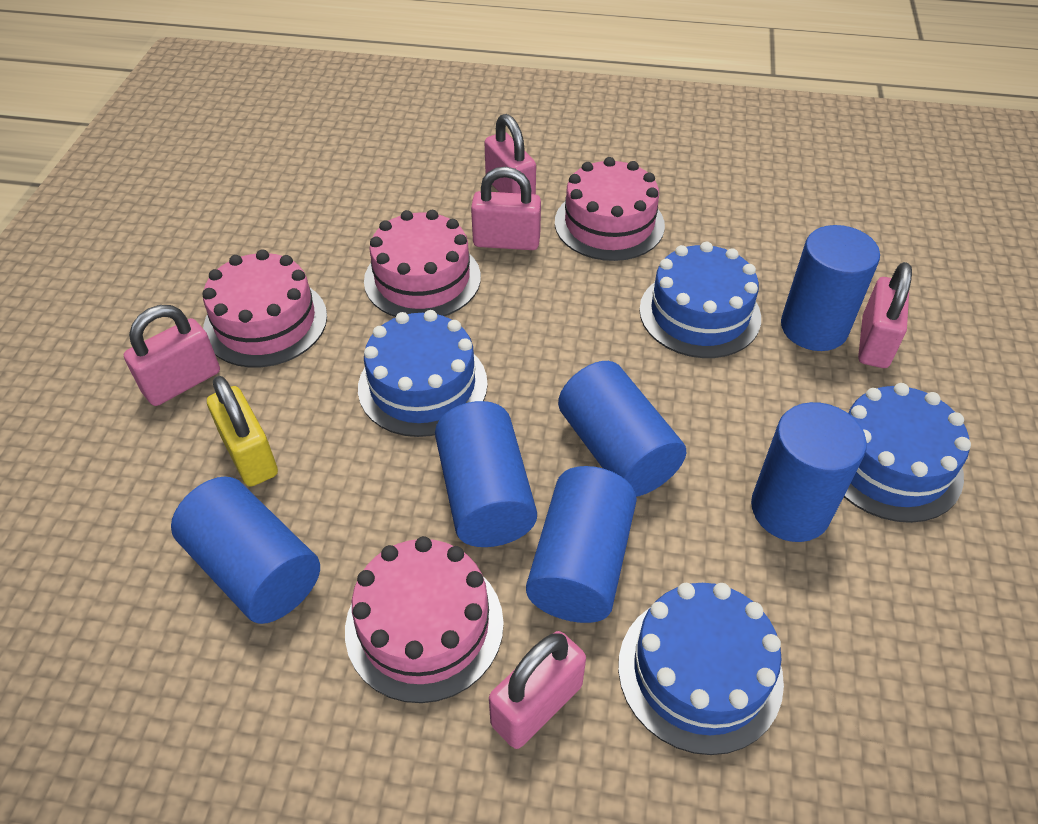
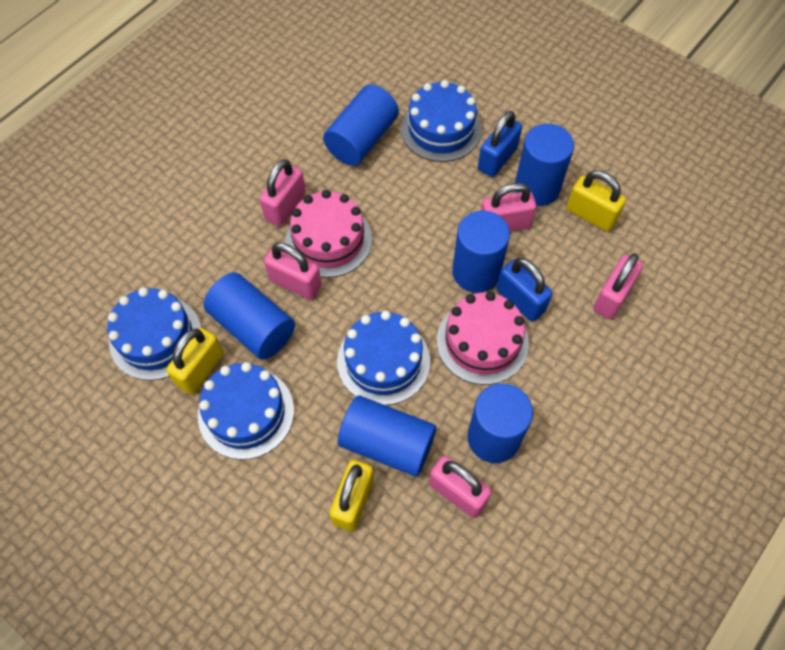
blue padlock: none = 0 -> [478,111,522,177] [497,258,552,322] = 2
pink cake: [202,249,327,367] [345,536,504,703] [364,210,481,317] [555,157,665,261] = 4 -> [285,190,372,278] [437,292,529,385] = 2
yellow padlock: [207,376,278,487] = 1 -> [166,328,223,394] [329,460,374,531] [567,170,626,231] = 3

